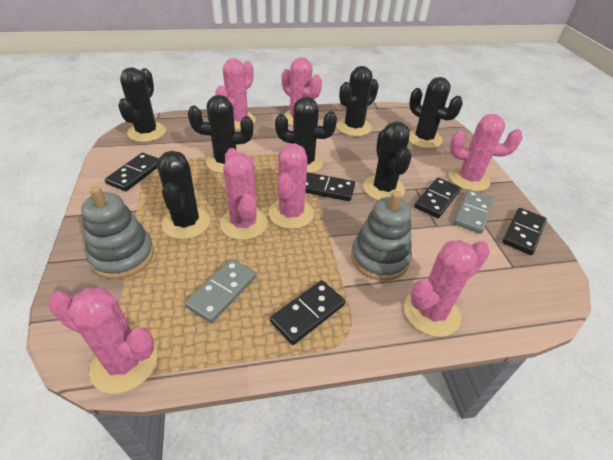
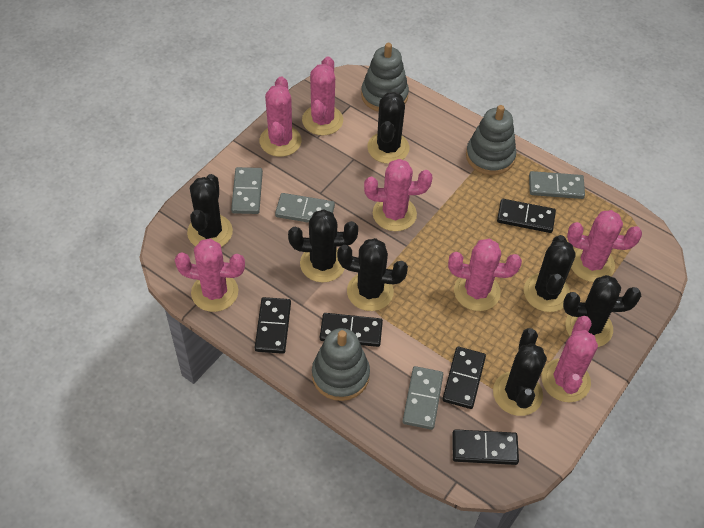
grey domino: [185,259,256,323] [454,189,494,234] = 2 -> [231,167,263,214] [275,193,335,223] [402,366,443,430] [529,171,585,199] = 4
grey stacking toy: [81,186,154,279] [351,191,412,281] = 2 -> [312,328,370,401] [361,43,409,112] [466,105,516,175] = 3

